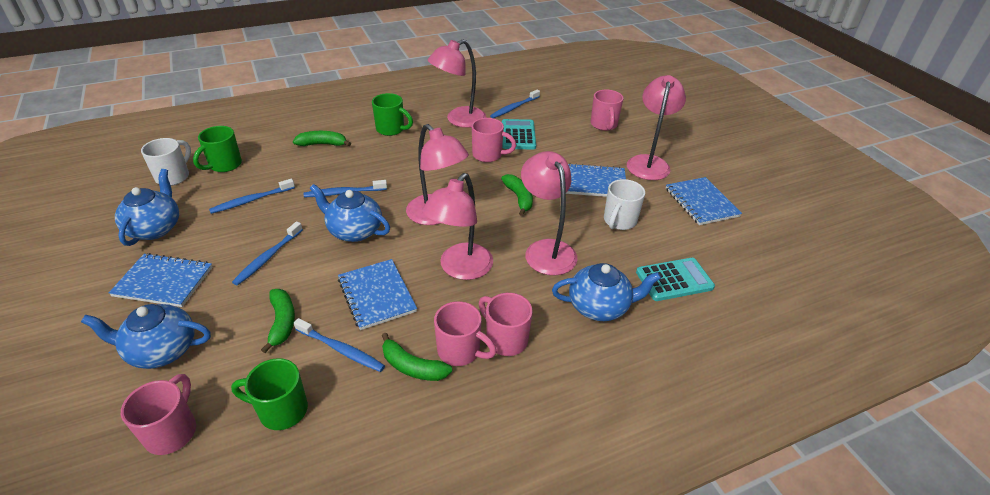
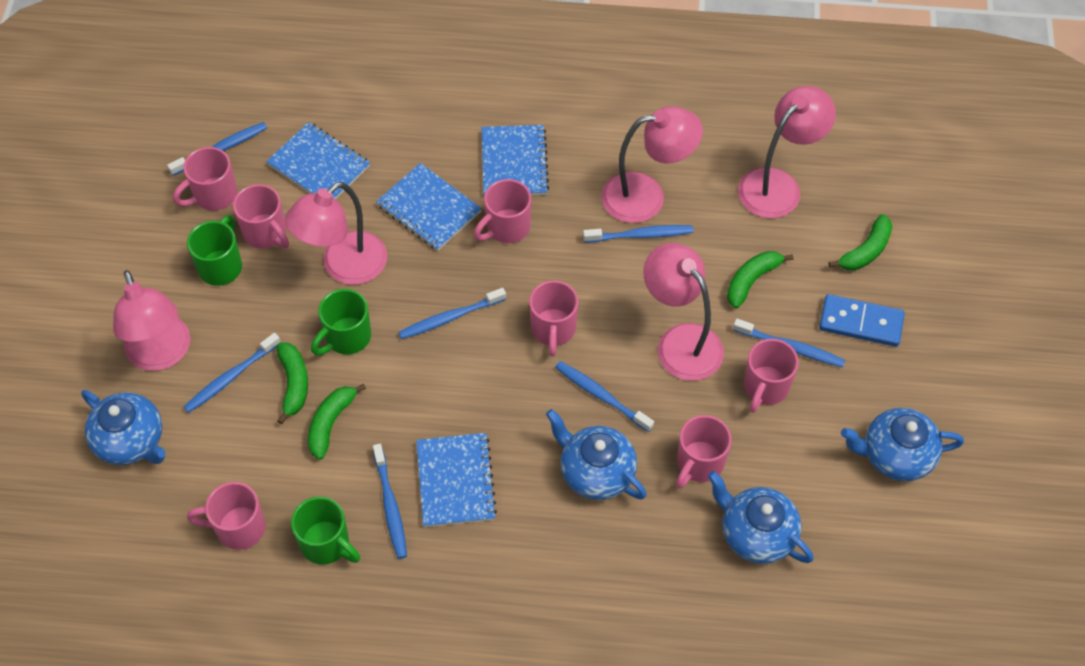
blue domino: none = 0 -> [819,294,905,347] = 1
blue toothbrush: [209,179,295,214] [232,221,303,286] [294,318,385,372] [304,180,387,197] [490,90,540,118] = 5 -> [167,122,267,176] [184,333,281,413] [373,444,407,559] [398,288,506,339] [555,361,654,432] [583,225,693,242] [733,319,845,368] = 7
pink mug: [121,374,196,455] [434,301,497,366] [472,118,516,162] [478,293,533,356] [591,90,624,131] = 5 -> [173,147,237,211] [187,482,265,550] [233,184,289,249] [474,179,531,243] [529,280,579,356] [676,415,732,489] [744,339,799,413] = 7
turquoise calculator: [502,119,536,150] [636,258,715,301] = 2 -> none = 0
white mug: [141,138,191,186] [604,179,645,230] = 2 -> none = 0

